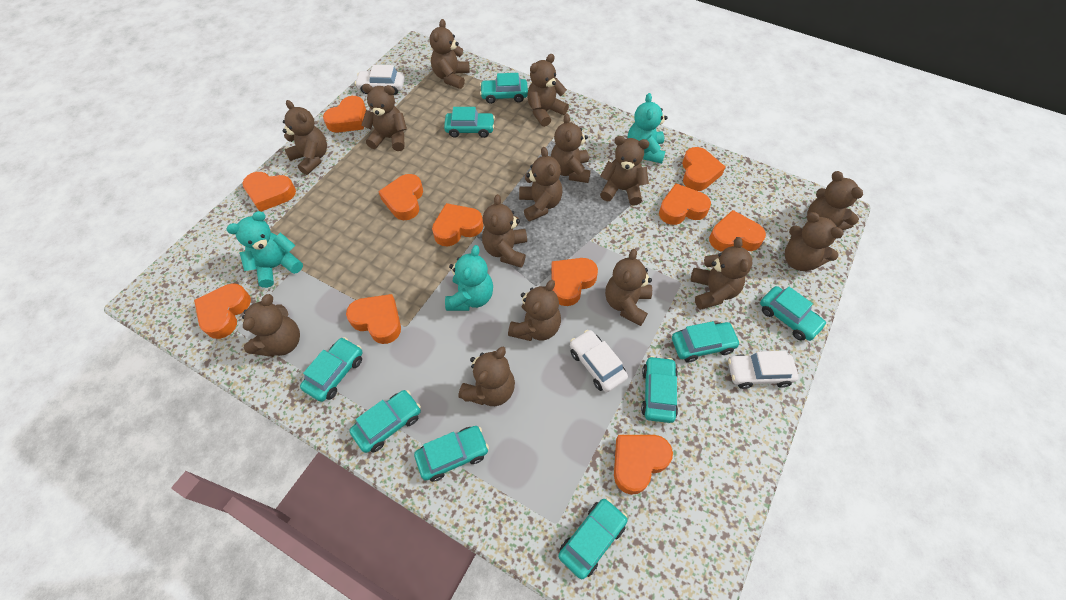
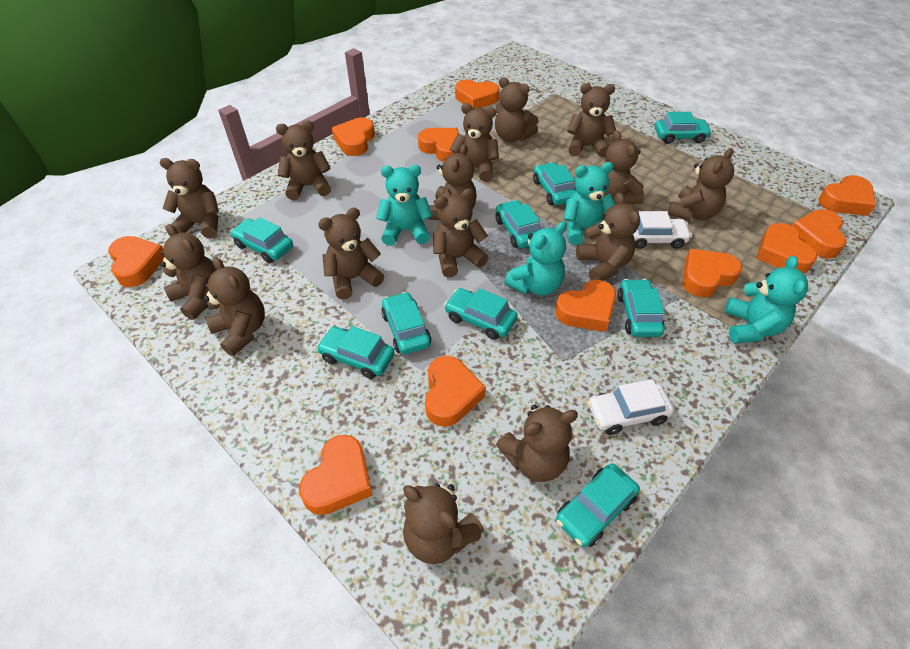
turquoise teddy bear: [226,211,303,288] [445,245,493,311] [627,93,667,163] = 3 -> [376,165,433,246] [504,221,567,296] [564,162,615,245] [724,256,808,343] = 4
white car: [355,65,405,95] [570,330,628,392] [728,351,799,389] = 3 -> [588,379,674,435] [633,211,692,249] = 2

